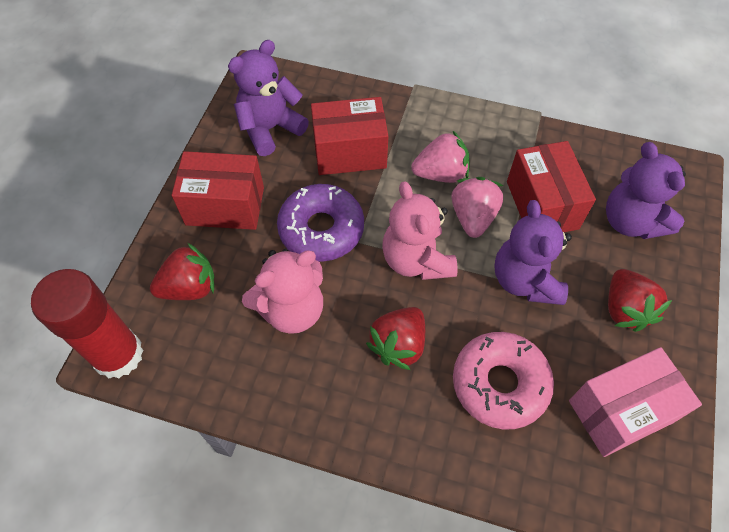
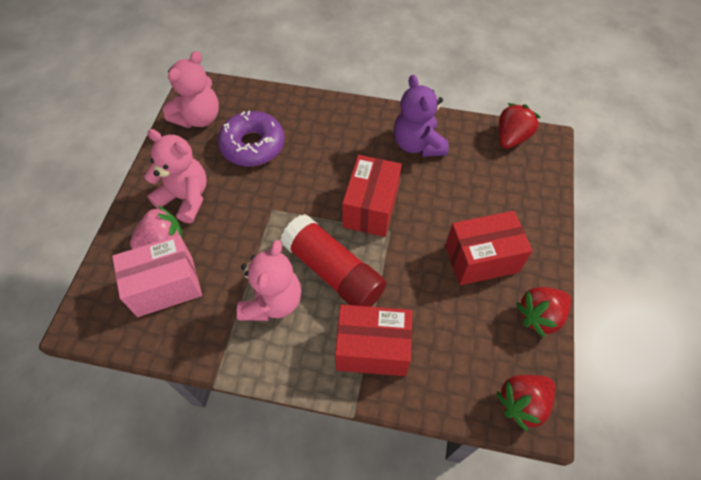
pink donut: [453,332,554,430] = 1 -> none = 0
pink strawberry: [411,131,470,183] [451,177,503,238] = 2 -> [130,205,183,249] = 1
pink teddy bear: [242,249,323,334] [382,181,458,280] = 2 -> [144,129,207,224] [163,51,219,128] [237,240,301,321] = 3
purple teddy bear: [228,40,309,156] [494,200,572,305] [606,142,686,239] = 3 -> [394,75,449,157] = 1

